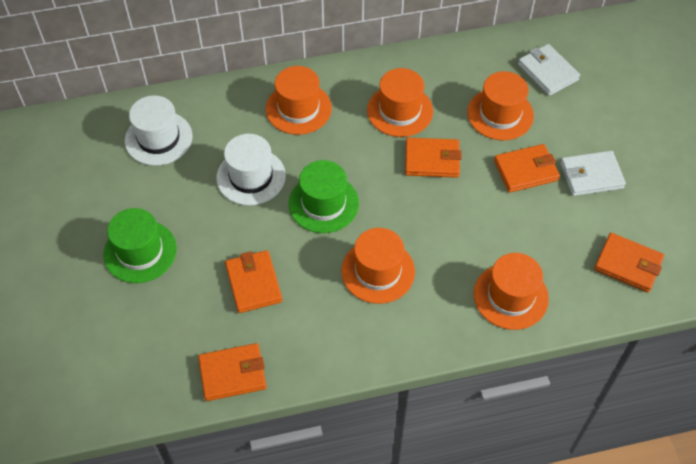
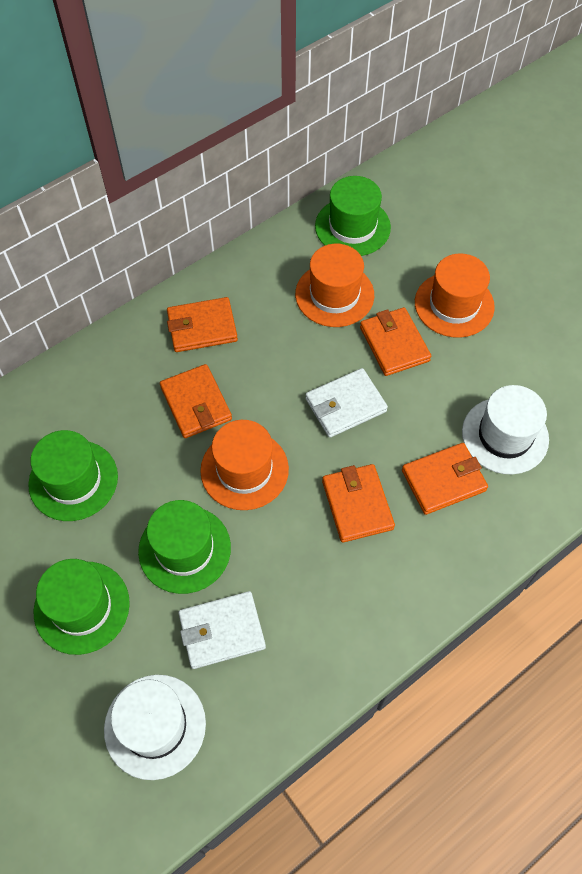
green hat: [103,208,177,283] [289,160,359,233] = 2 -> [28,430,118,521] [34,559,130,655] [138,500,231,594] [315,176,391,256] = 4
orange hat: [266,66,332,135] [341,228,415,304] [367,68,433,137] [467,71,534,140] [474,253,549,330] = 5 -> [200,420,289,510] [295,244,374,327] [415,254,495,338] = 3

